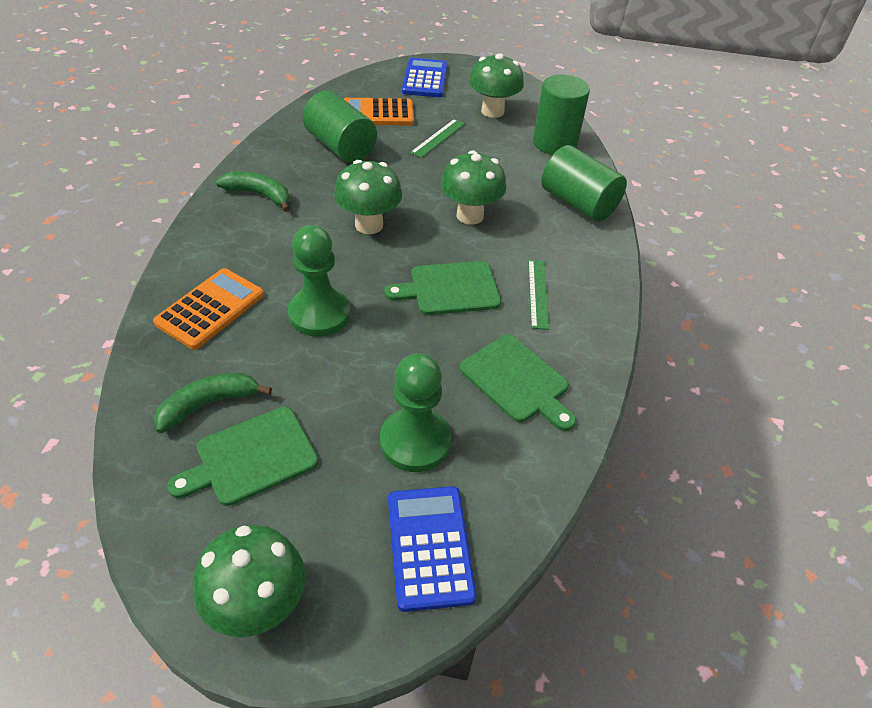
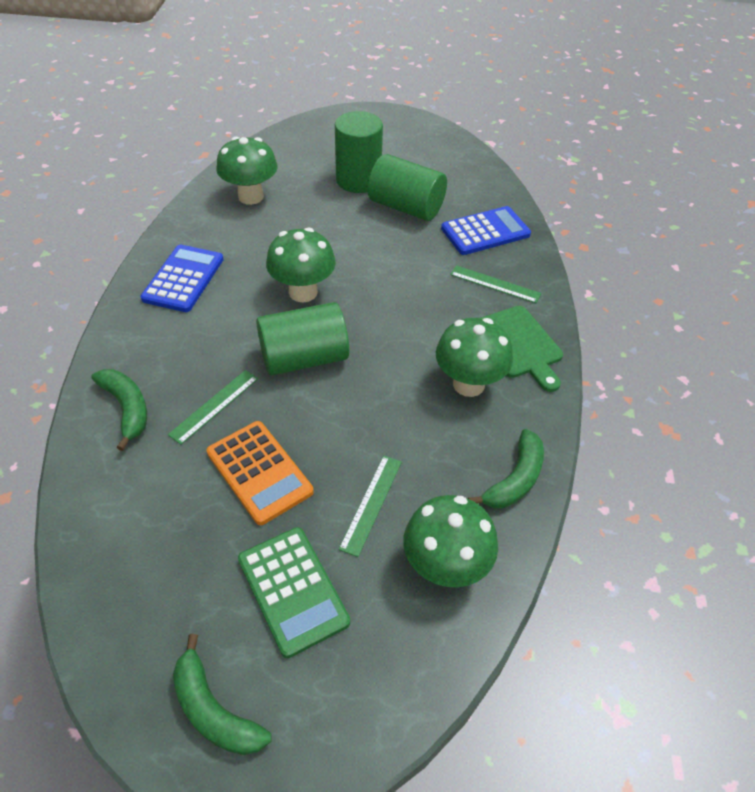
green banana: [154,373,272,433] [216,171,290,212] = 2 -> [91,369,147,451] [173,634,272,755] [468,429,544,508] = 3
green calculator: none = 0 -> [238,527,350,658] = 1
green cutting board: [167,407,318,506] [384,261,501,315] [459,334,576,431] = 3 -> [481,306,563,392] = 1
green pawn: [288,225,350,337] [380,353,451,472] = 2 -> none = 0
green ruler: [410,119,465,158] [528,260,549,330] = 2 -> [168,370,258,445] [339,456,402,557] [450,265,541,303] = 3
orange calculator: [153,268,264,350] [344,98,414,125] = 2 -> [206,421,314,525] = 1

